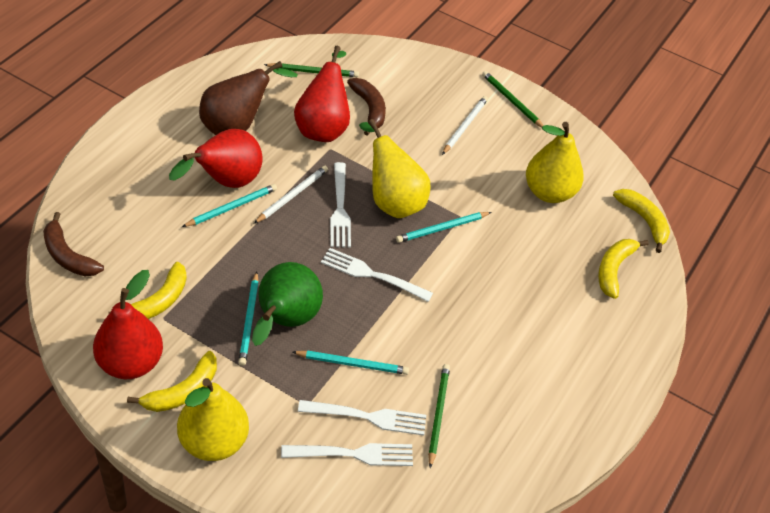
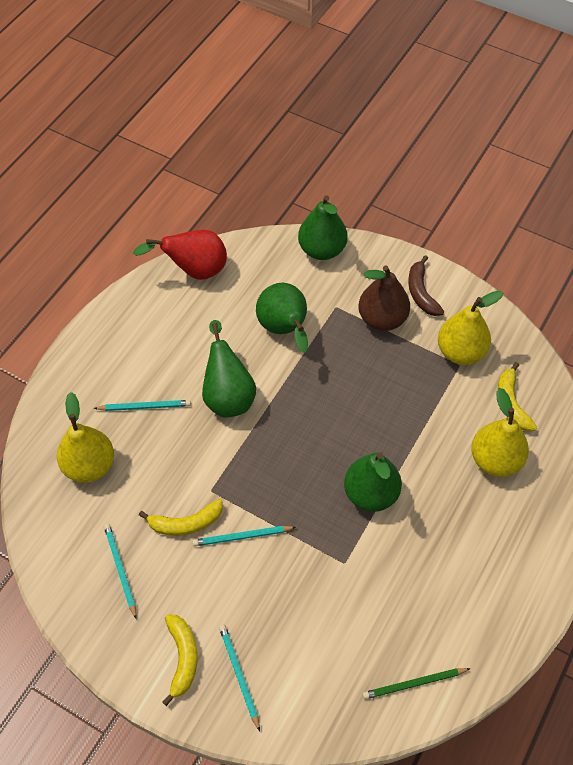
brown banana: [43,212,104,276] [347,78,386,136] = 2 -> [408,255,444,316] = 1
green pear: [252,262,323,346] = 1 -> [202,320,256,417] [256,283,308,353] [298,195,348,260] [344,452,402,512] = 4
green pencil: [264,63,359,77] [428,364,450,468] [482,71,544,128] = 3 -> [363,668,471,699] = 1
red pear: [93,270,163,379] [169,129,263,188] [294,46,350,142] = 3 -> [133,230,227,280] = 1
white fork: [281,443,413,466] [298,400,426,435] [321,248,433,302] [330,162,351,248] = 4 -> none = 0
white pencil: [254,166,328,223] [442,96,488,155] = 2 -> none = 0
yellow banana: [109,262,187,319] [127,351,217,412] [598,239,649,299] [613,189,670,253] = 4 -> [139,499,222,536] [162,615,197,706] [498,362,537,431] = 3

